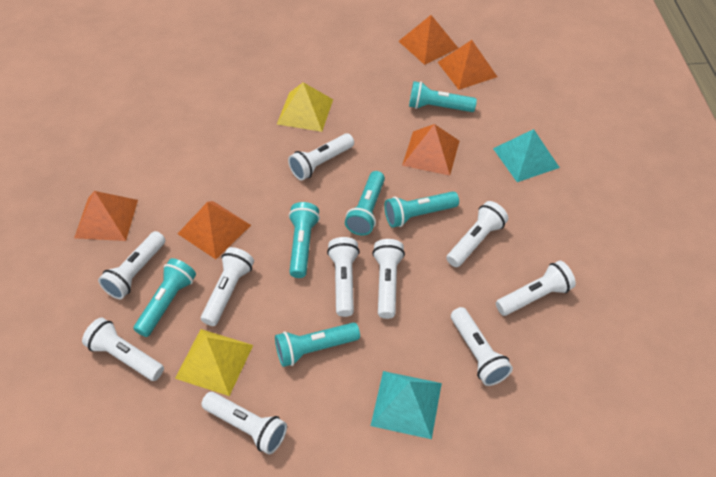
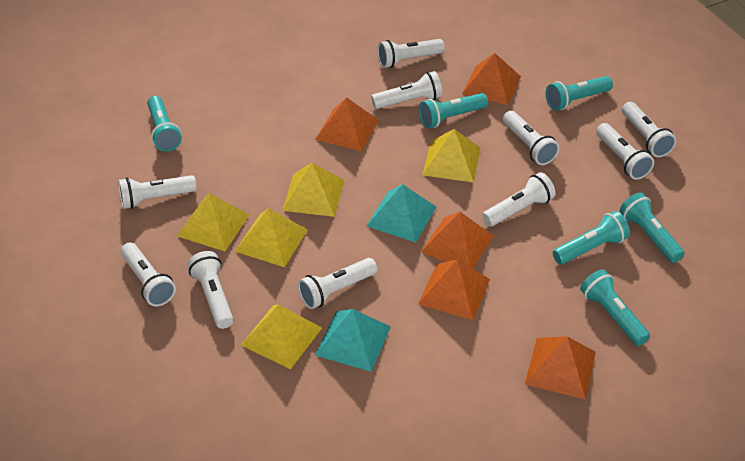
yellow pyramid: [175,329,253,396] [277,82,333,132] = 2 -> [177,193,250,251] [235,208,308,267] [241,305,322,369] [282,163,344,217] [423,129,481,183] = 5

